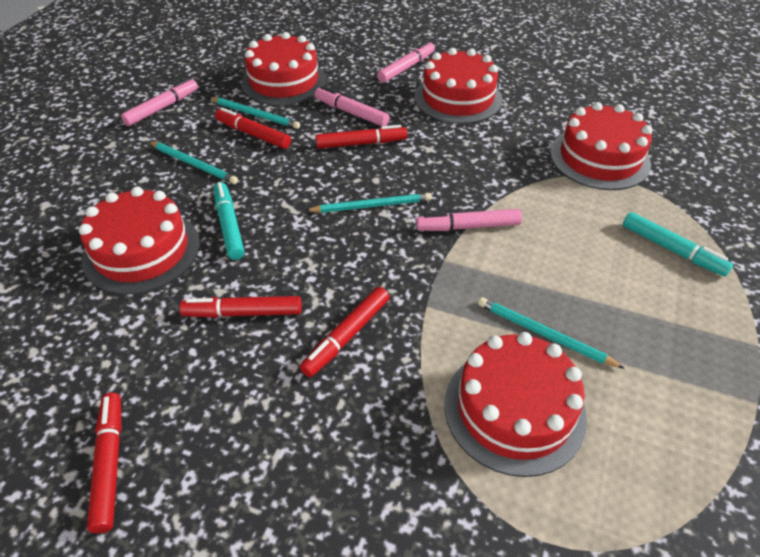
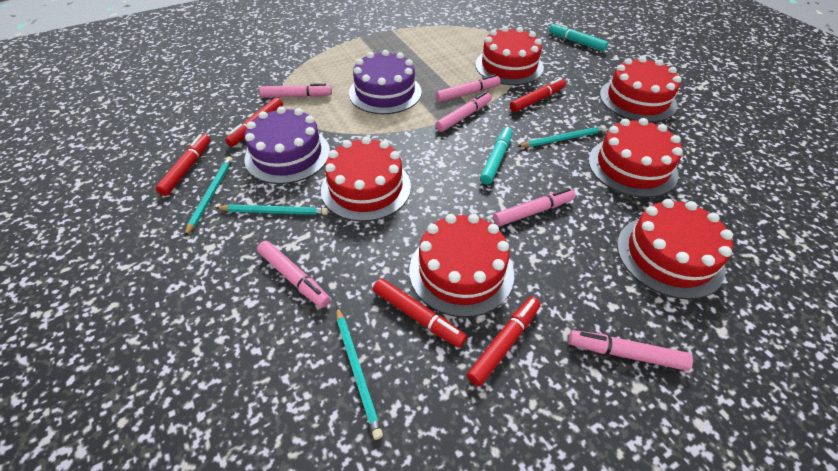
pink marker: [121,78,198,126] [315,86,390,126] [377,41,435,83] [416,209,522,231] = 4 -> [257,241,330,308] [259,83,332,98] [435,91,492,132] [436,74,501,102] [493,188,576,227] [569,330,693,371] = 6
purple cake: none = 0 -> [244,106,330,184] [349,50,422,114] = 2
red cake: [79,187,200,294] [241,32,326,105] [415,48,503,124] [444,332,587,477] [550,102,653,190] = 5 -> [321,136,411,222] [409,214,514,317] [475,26,544,85] [588,118,683,198] [600,56,682,122] [617,199,733,299] = 6

